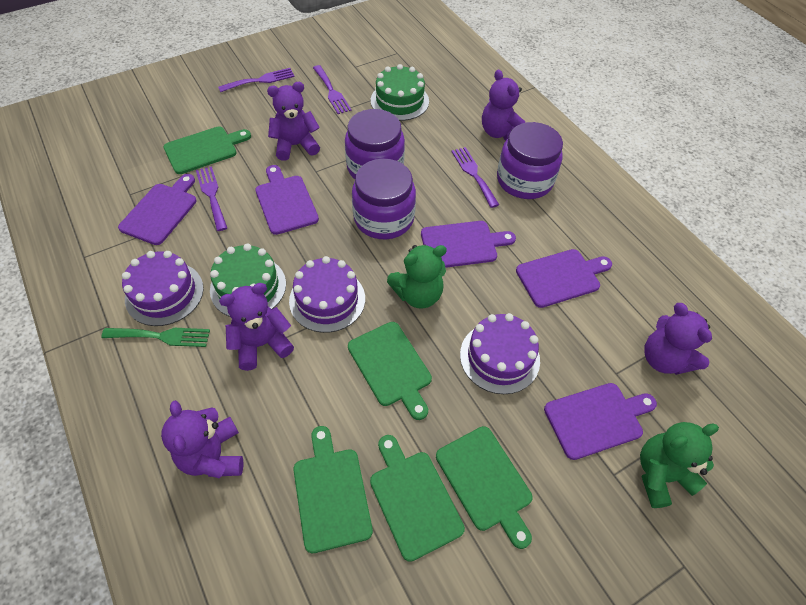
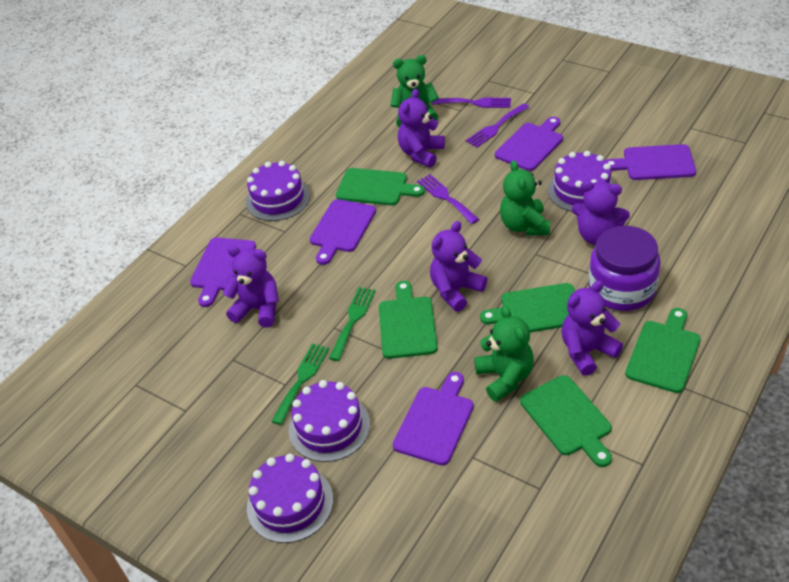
green cake: [210,244,286,317] [371,64,429,121] = 2 -> none = 0
green fork: [101,328,210,347] = 1 -> [271,343,329,425] [329,287,376,361] = 2
green teddy bear: [387,245,447,309] [640,422,719,508] = 2 -> [390,55,439,127] [474,305,534,402] [500,160,550,236] = 3
purple cake: [122,251,204,326] [289,256,365,333] [460,313,540,394] = 3 -> [246,161,310,221] [247,454,333,543] [289,380,370,462] [547,151,614,212] = 4
purple fork: [196,166,227,231] [218,68,295,92] [313,65,352,114] [452,147,499,208] = 4 -> [417,174,479,224] [432,98,511,108] [466,103,529,148] = 3
purple jar: [345,109,405,179] [352,159,416,239] [497,122,563,199] = 3 -> [589,226,661,311] = 1

